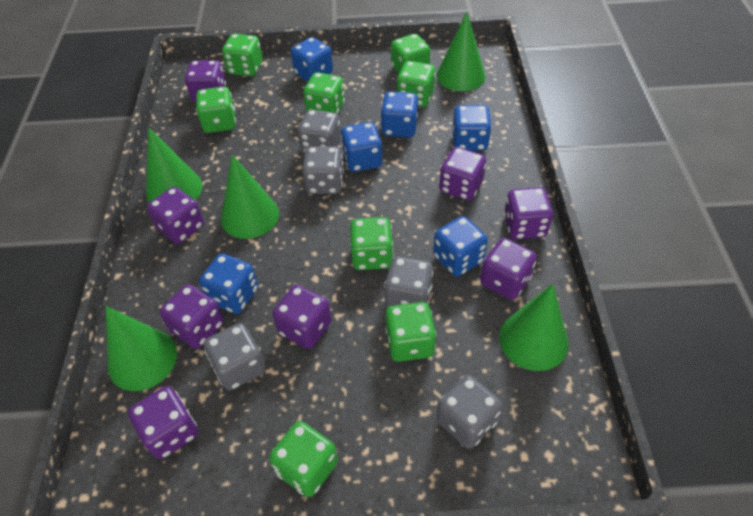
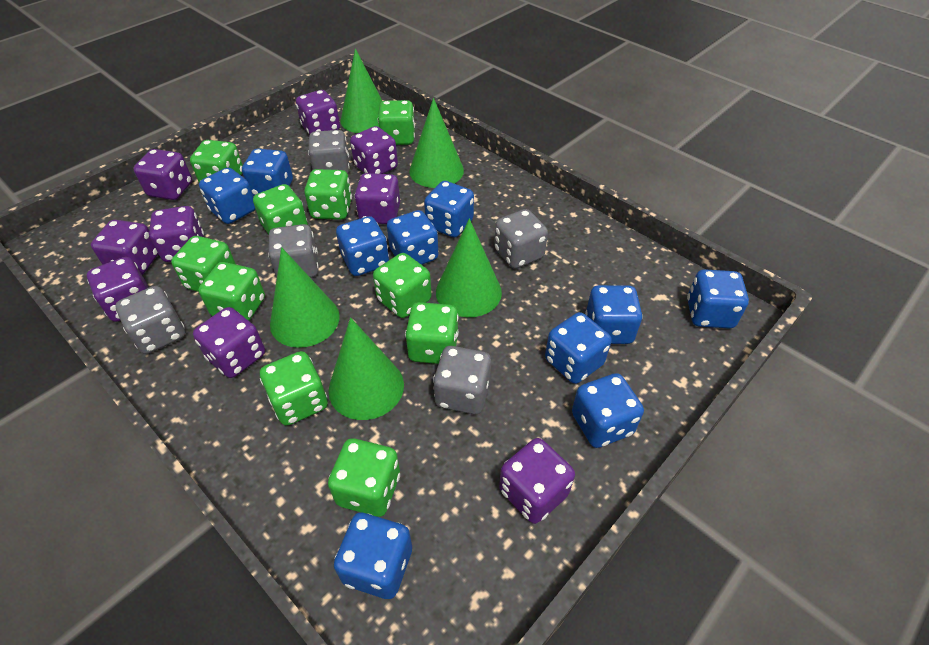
blue dice: [199,253,258,314] [291,37,333,82] [341,122,382,172] [380,91,418,137] [433,216,488,277] [453,105,492,151] = 6 -> [199,168,255,224] [242,148,293,196] [334,513,412,599] [336,216,389,276] [387,210,438,265] [424,181,474,237] [545,312,612,384] [572,373,644,448] [585,285,643,344] [687,269,749,329] = 10
green dice: [196,86,236,133] [222,34,263,76] [269,421,338,497] [303,72,345,114] [350,217,393,270] [385,302,437,362] [391,34,430,74] [397,61,436,107] = 8 -> [171,236,236,292] [190,140,243,182] [199,262,265,321] [253,184,308,234] [260,351,328,426] [304,169,352,220] [328,438,400,517] [373,253,431,318] [378,100,415,145] [405,302,459,364] = 10
purple dice: [128,386,198,459] [147,187,204,244] [160,284,224,349] [185,60,226,103] [273,285,332,349] [439,147,486,201] [480,238,537,300] [504,187,553,239] = 8 -> [87,257,149,322] [91,220,158,275] [133,149,192,200] [149,206,204,262] [193,307,265,378] [296,90,340,135] [350,126,398,174] [354,173,400,224] [499,438,575,524] = 9

